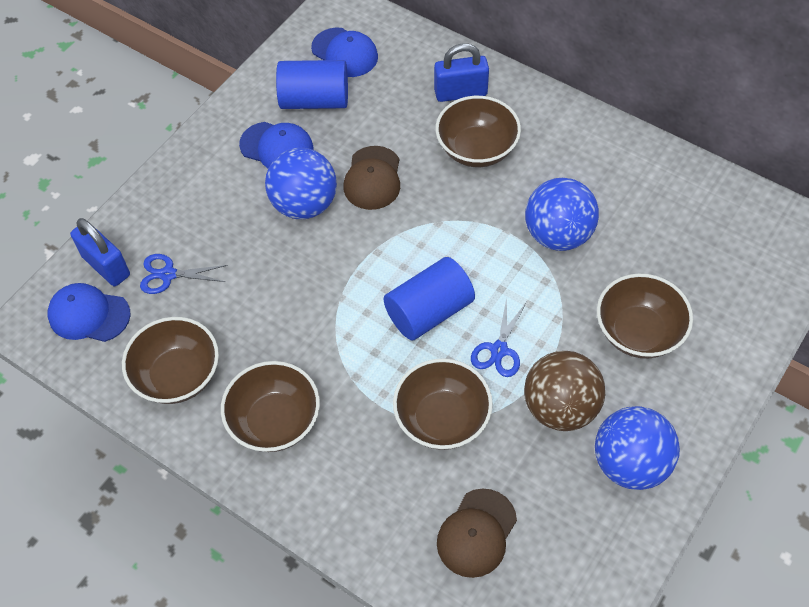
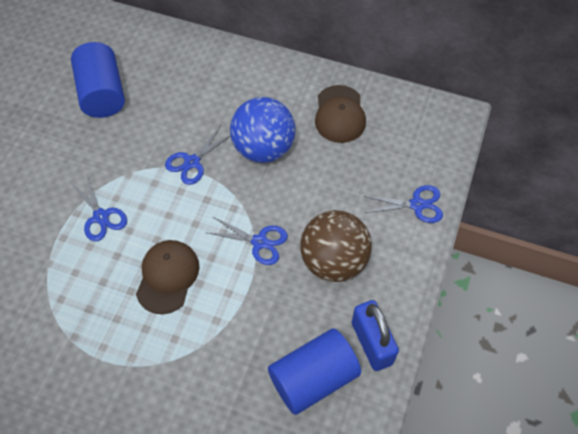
blue ball: [265,148,337,219] [525,178,599,251] [595,406,680,490] = 3 -> [230,97,295,163] = 1
blue cap: [48,283,131,342] [239,122,314,168] [311,28,378,77] = 3 -> none = 0
blue padlock: [70,218,130,286] [434,43,489,102] = 2 -> [352,300,399,371] = 1
blue scissors: [140,254,228,294] [471,298,526,377] = 2 -> [71,173,127,241] [165,125,231,185] [208,217,288,265] [363,185,443,223] = 4
brown bowl: [122,317,219,404] [221,361,320,452] [393,358,493,450] [435,96,521,167] [597,274,693,359] = 5 -> none = 0

